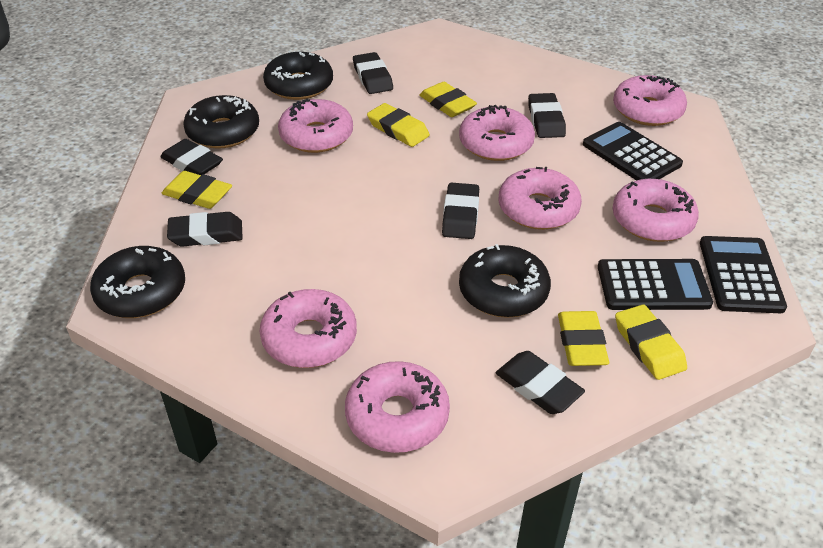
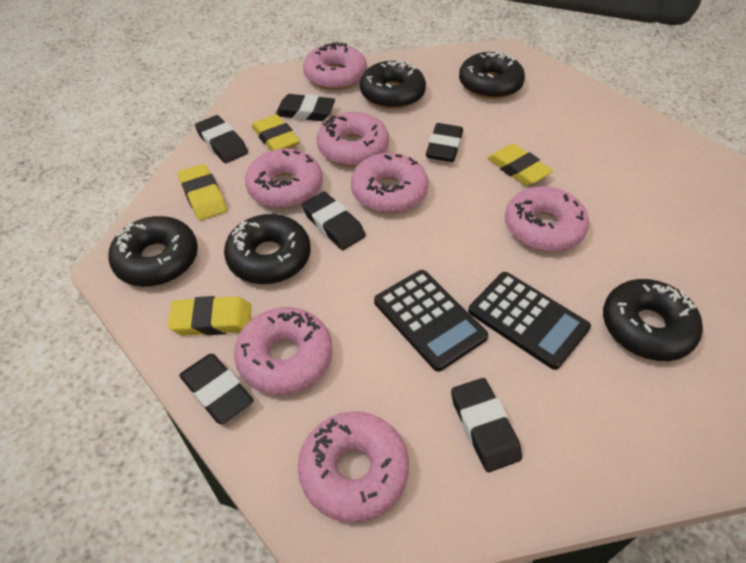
black calculator: [583,122,683,181] [598,259,713,310] [700,236,787,313] = 3 -> [374,270,488,372] [468,272,591,370] = 2
black donut: [90,246,185,318] [183,95,259,149] [263,52,333,100] [459,244,551,318] = 4 -> [109,216,198,287] [224,214,310,284] [360,61,426,109] [459,52,525,99] [603,279,703,361] = 5
yellow eraser: [162,171,232,209] [367,103,430,147] [420,82,477,117] [558,311,609,366] [615,304,687,380] = 5 -> [168,296,251,336] [178,164,227,221] [252,114,300,151] [487,144,553,186] = 4

